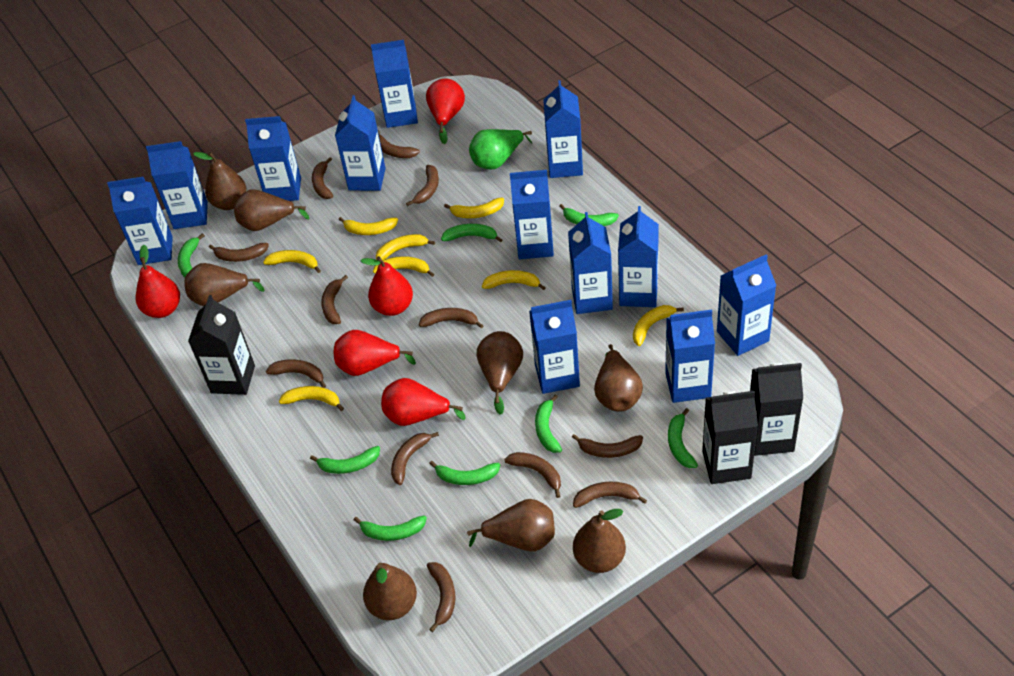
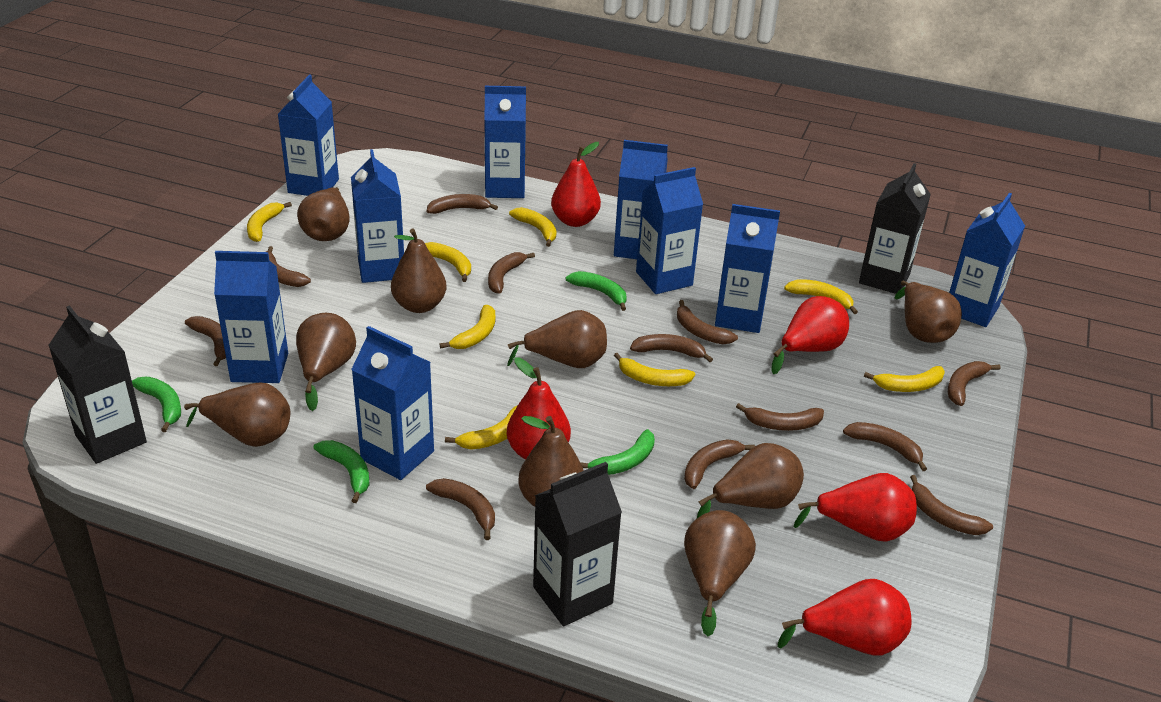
blue carton: [107,177,173,265] [146,141,208,229] [245,116,301,201] [335,95,386,191] [371,40,418,128] [510,170,554,259] [529,300,580,394] [543,80,583,178] [568,212,613,314] [618,206,659,307] [665,309,715,403] [717,255,776,356] = 12 -> [214,251,288,383] [278,75,339,196] [351,149,404,283] [351,326,434,480] [484,86,526,198] [614,140,668,259] [636,167,703,294] [715,204,780,333] [949,193,1025,327] = 9
brown pear: [184,263,265,306] [193,152,246,210] [234,189,310,231] [363,563,417,620] [467,499,555,551] [477,331,523,415] [573,509,626,573] [594,344,643,412] = 8 -> [184,382,290,447] [296,313,356,411] [297,187,350,241] [391,228,446,313] [507,310,607,368] [519,416,584,507] [684,510,756,636] [697,443,804,518] [895,280,962,343] = 9
green banana: [178,233,205,278] [310,446,380,474] [354,515,427,541] [429,461,500,485] [441,224,502,242] [535,394,562,453] [559,204,619,226] [668,408,698,468] = 8 -> [132,377,181,432] [314,440,370,503] [566,271,627,311] [580,429,655,475] = 4
green pear: [469,129,533,169] = 1 -> none = 0

